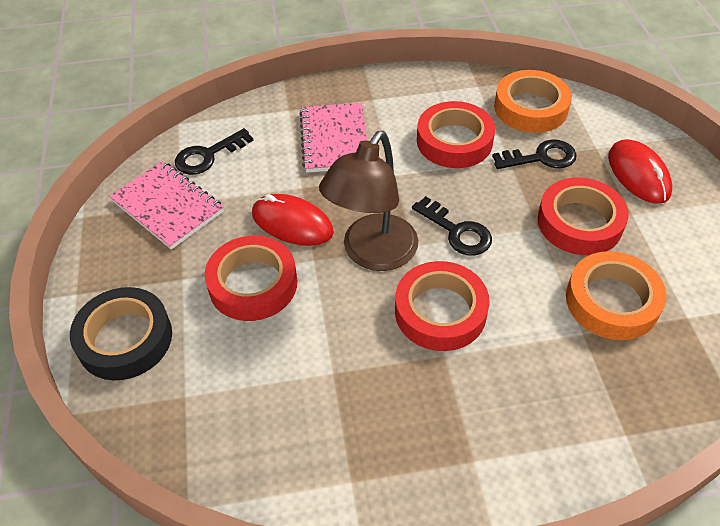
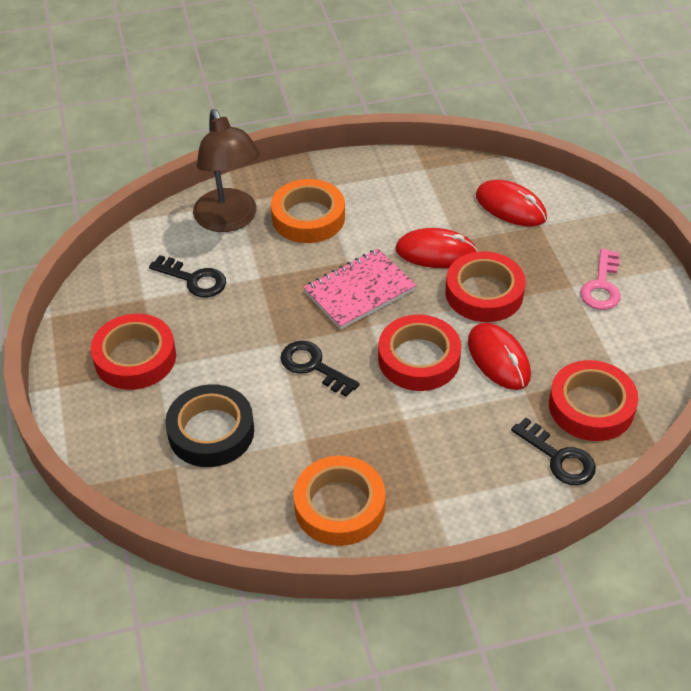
pink key: none = 0 -> [580,249,621,310] = 1
pink notebook: [109,161,224,250] [300,103,367,173] = 2 -> [303,249,416,329] = 1
red mouse: [252,194,334,246] [608,139,672,204] = 2 -> [395,228,478,268] [468,323,531,390] [476,180,547,227] = 3

